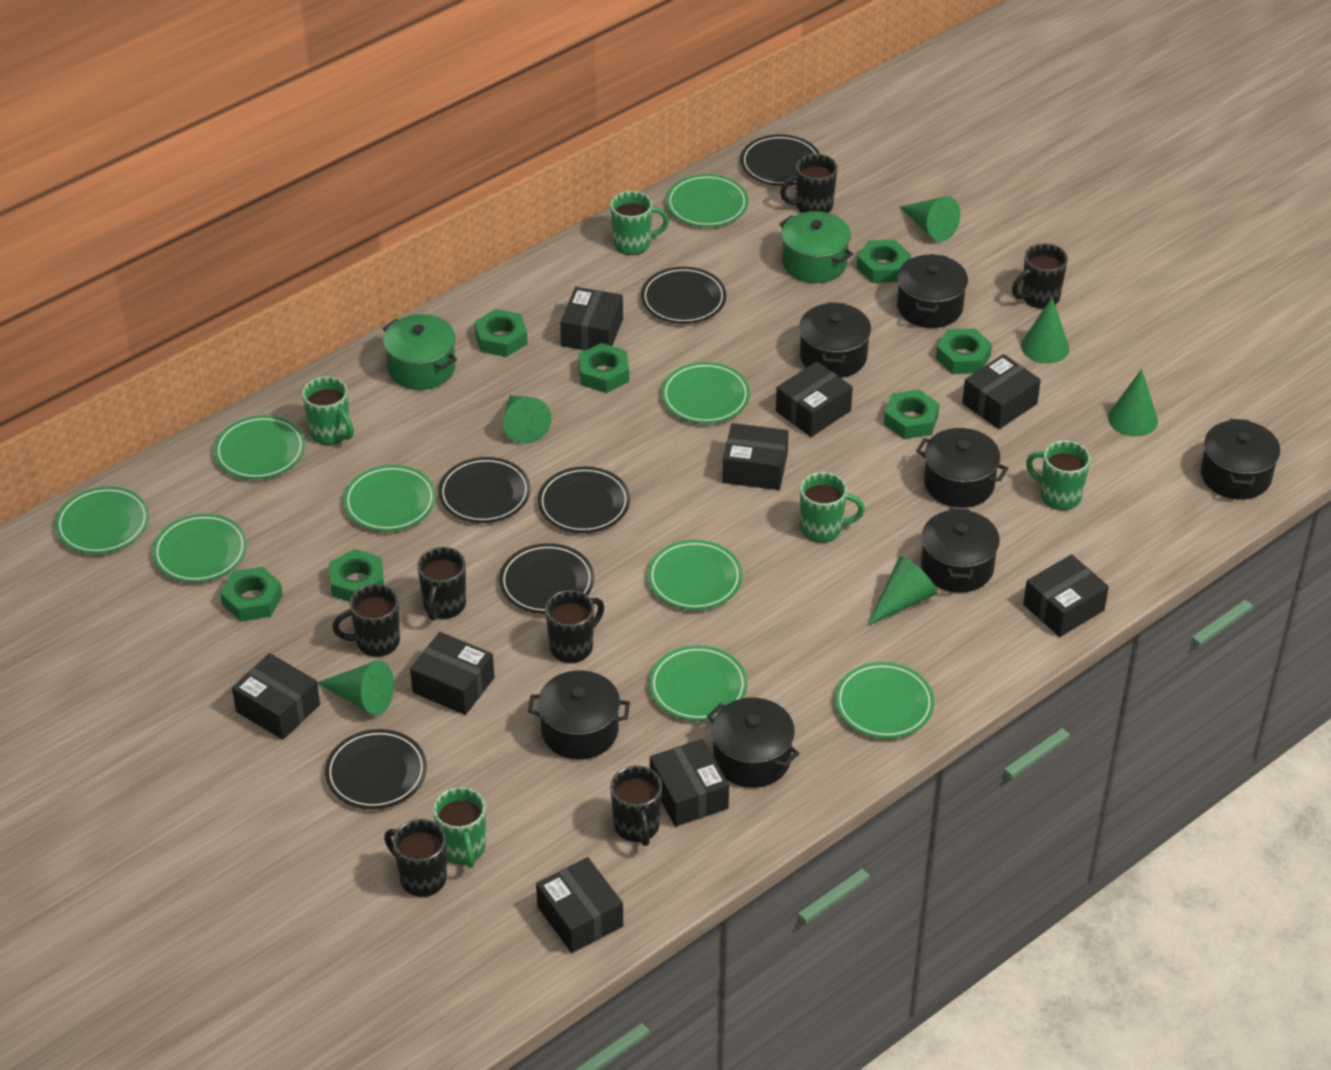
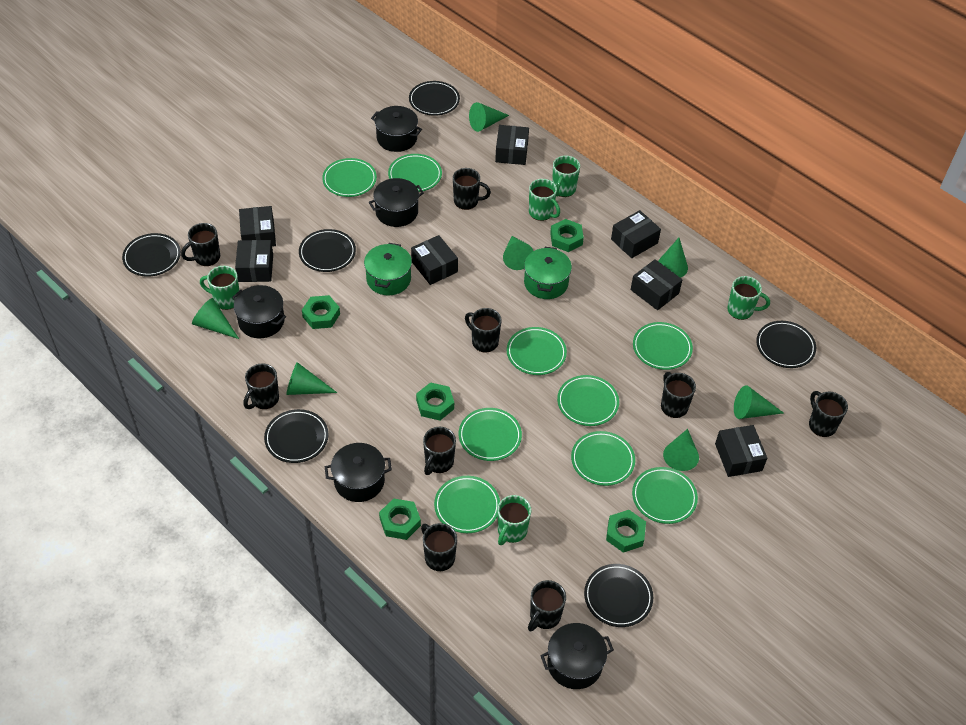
black box: [232,653,320,740] [410,632,494,715] [536,857,623,953] [560,287,623,351] [650,739,729,827] [723,423,789,490] [776,361,853,437] [962,354,1041,429] [1023,554,1109,637] = 9 -> [235,240,273,282] [239,206,276,247] [411,235,458,285] [495,125,529,165] [611,210,661,258] [631,259,682,310] [715,425,767,477] = 7
black mug: [332,584,400,657] [384,819,447,897] [417,547,466,621] [545,590,604,663] [610,765,662,846] [780,154,837,213] [1012,243,1068,309] = 7 -> [181,223,220,266] [244,363,279,409] [421,523,457,571] [423,427,456,475] [453,168,491,210] [465,308,502,353] [528,580,566,631] [661,372,696,418] [809,391,848,437] = 9
black pot: [528,670,630,760] [707,698,800,788] [799,302,871,378] [897,254,968,328] [916,428,1008,508] [921,508,1000,593] [1201,419,1280,500] = 7 -> [232,285,286,338] [325,443,392,502] [369,178,424,227] [371,106,422,152] [540,623,614,689] = 5
green cone: [317,660,394,716] [503,395,552,444] [867,556,937,626] [900,196,960,242] [1021,297,1069,363] [1108,369,1158,437] = 6 -> [192,298,239,339] [286,362,337,395] [469,102,509,132] [503,236,534,270] [658,238,688,278] [663,429,699,471] [734,385,783,419] = 7
green nut: [220,566,283,622] [329,549,384,602] [475,309,527,357] [579,343,629,393] [857,240,911,283] [884,389,940,439] [936,328,992,374] = 7 -> [302,295,340,329] [379,498,421,540] [416,382,454,421] [550,219,584,252] [606,510,646,553] = 5

